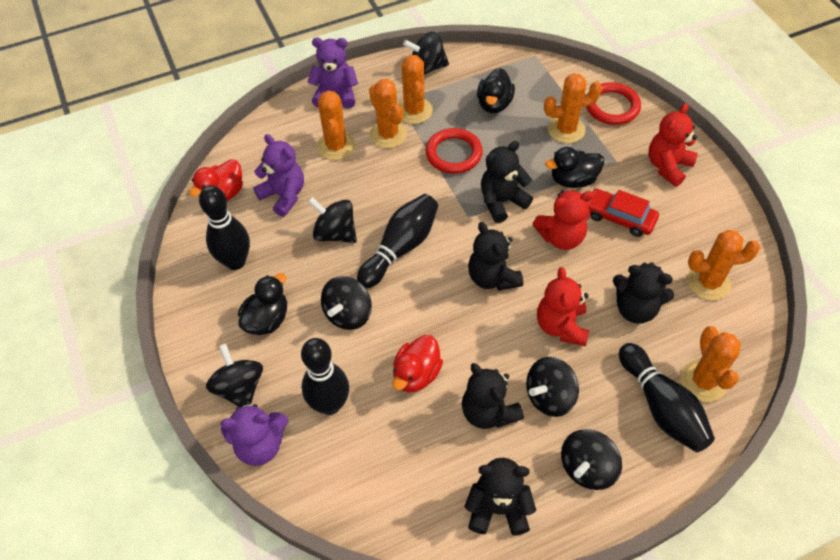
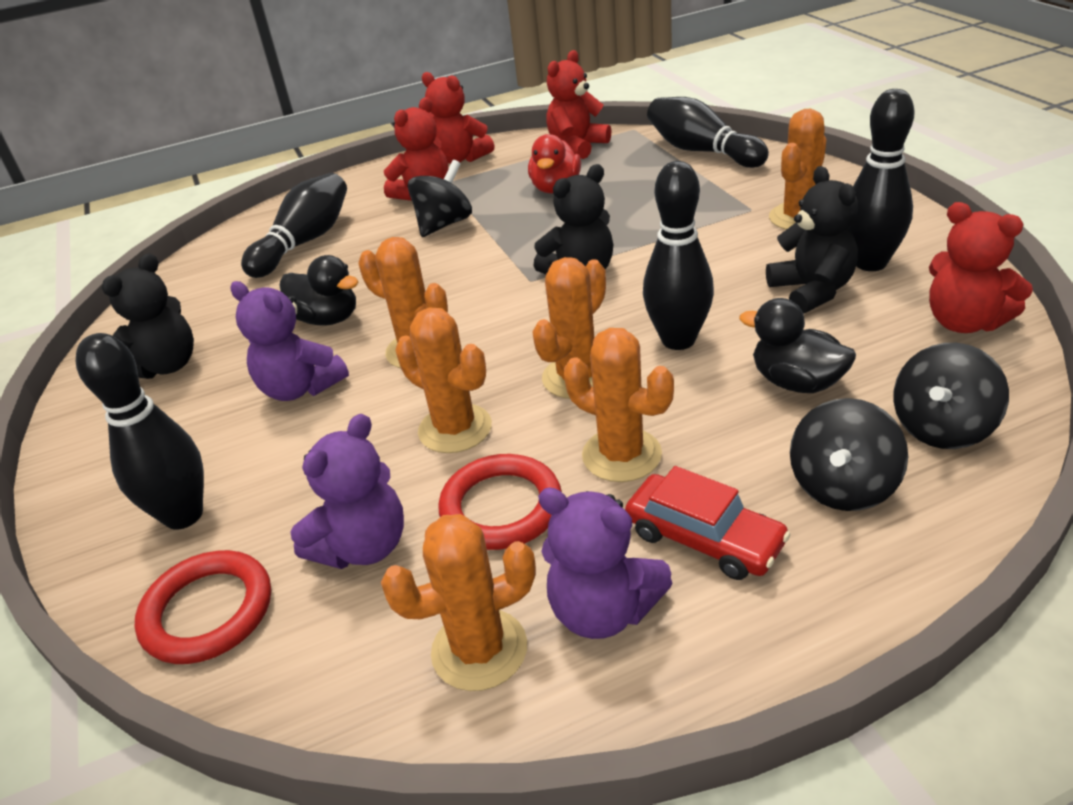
black bowling pin: [199,186,250,270] [301,338,349,415] [357,194,438,288] [619,343,715,452] = 4 -> [76,333,204,530] [241,173,347,278] [643,161,714,350] [647,97,769,168] [848,89,914,271] = 5
black duck: [238,273,287,335] [477,68,515,113] [545,147,604,188] = 3 -> [280,255,359,326] [739,298,856,393] = 2
black spinning top: [206,343,263,407] [308,197,357,243] [321,276,372,330] [403,32,449,75] [526,357,579,417] [561,429,622,490] = 6 -> [408,160,472,237] [790,398,908,511] [893,343,1009,449] = 3
black teddy bear: [462,363,524,429] [465,458,536,536] [468,222,523,291] [481,141,533,223] [613,262,674,324] = 5 -> [102,253,194,379] [534,164,613,274] [766,166,858,314] = 3
red duck: [189,159,243,201] [392,335,443,393] = 2 -> [528,134,581,194] = 1
red teddy bear: [533,190,594,250] [537,267,589,346] [648,103,698,187] = 3 -> [384,97,448,201] [422,72,495,164] [546,50,611,159] [929,202,1033,333] = 4

